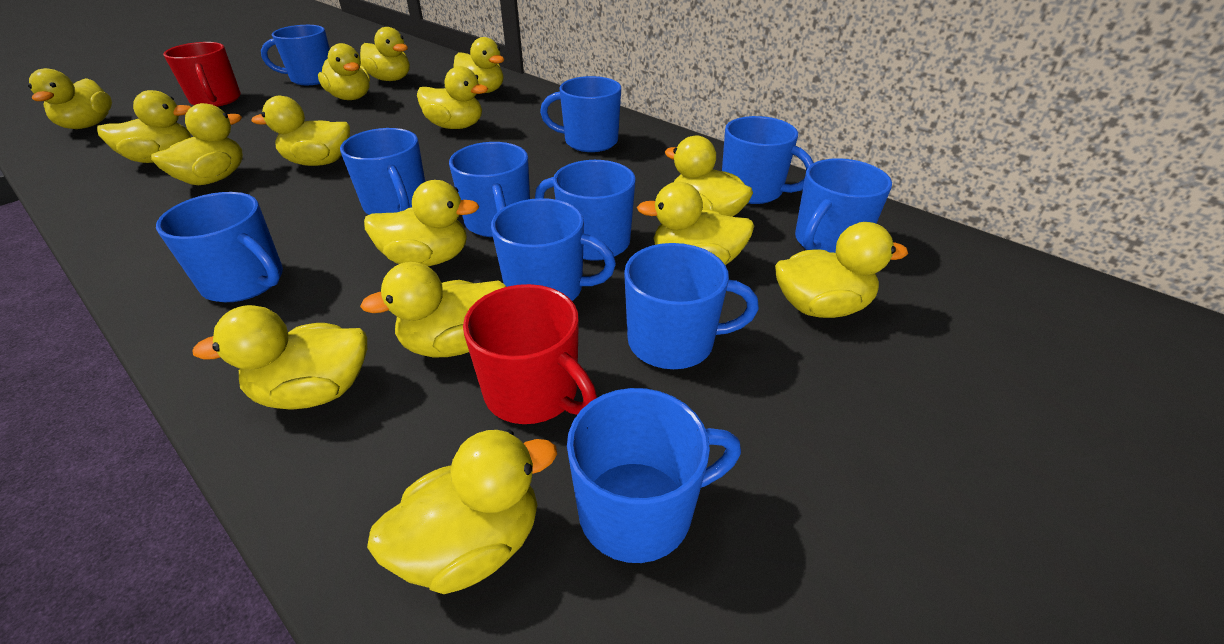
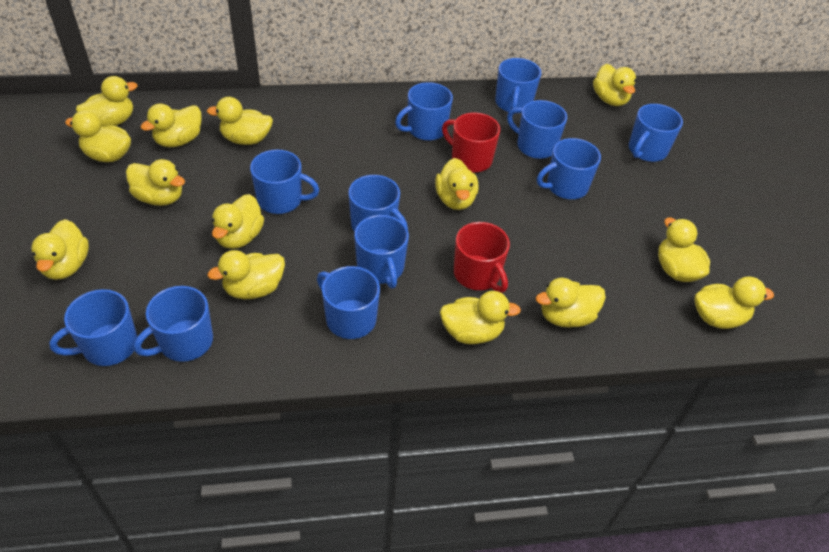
yellow duck: [28,68,112,129] [97,90,191,163] [151,103,243,185] [192,305,367,410] [251,96,350,166] [318,43,370,100] [360,27,410,81] [360,262,507,357] [364,180,479,266] [367,429,557,594] [417,66,488,129] [453,37,504,93] [637,182,754,265] [665,136,753,217] [775,222,908,318] = 15 -> [31,219,89,280] [65,110,131,162] [76,76,138,127] [126,159,185,206] [141,103,201,147] [207,97,273,145] [207,250,285,299] [212,194,264,249] [435,158,479,210] [440,291,521,344] [536,278,606,327] [593,64,636,106] [658,218,710,282] [694,276,774,329] = 14

